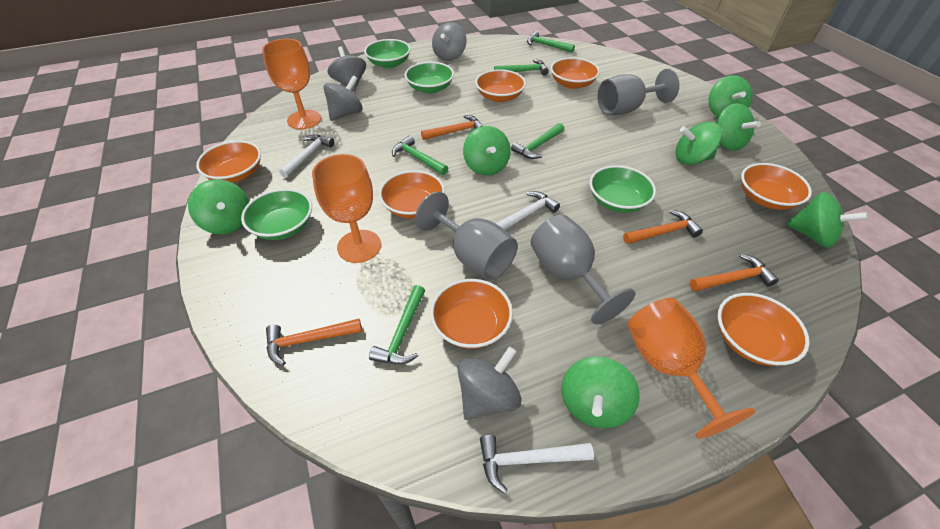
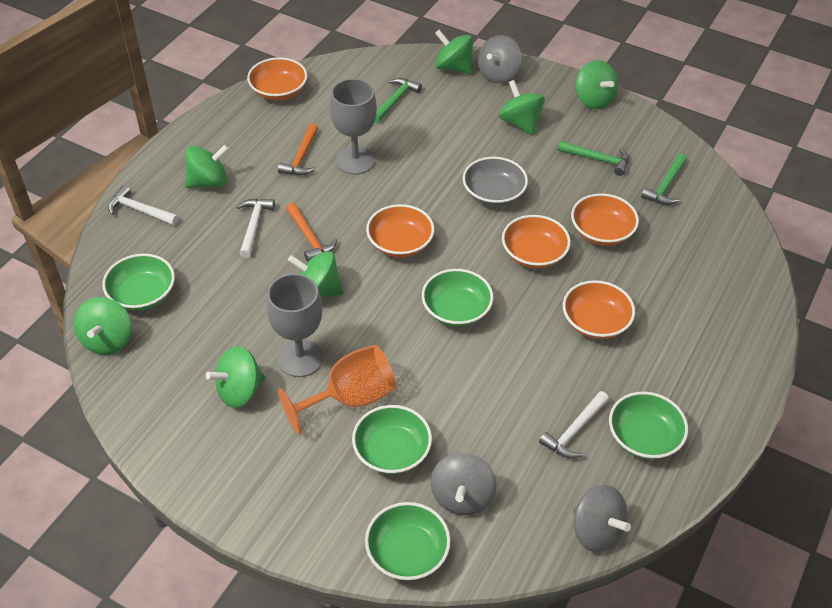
green bowl: [241,189,312,240] [364,39,411,68] [405,62,454,94] [589,165,656,213] = 4 -> [102,254,175,311] [352,405,432,474] [365,502,451,580] [422,269,493,327] [609,392,688,460] = 5
green hammer: [369,285,425,365] [392,135,448,175] [494,59,549,75] [511,123,564,159] [527,31,575,53] = 5 -> [375,78,422,123] [558,141,629,176] [641,154,687,205] = 3
grey bowl: none = 0 -> [463,157,528,206] = 1
grey goblet: [415,191,518,280] [530,215,635,324] [598,69,679,115] = 3 -> [266,273,324,377] [330,79,377,174] = 2
grey spinning top: [323,75,363,121] [328,46,366,91] [432,22,467,61] [457,346,522,420] = 4 -> [431,453,496,515] [478,35,522,83] [573,485,631,552] = 3
orange bowl: [196,140,261,183] [379,170,445,219] [430,279,513,349] [475,69,526,102] [550,57,600,89] [718,293,810,366] [741,163,812,210] = 7 -> [247,57,307,101] [366,204,434,258] [502,215,571,269] [563,280,635,339] [571,193,639,246] = 5
orange goblet: [262,39,321,129] [312,154,381,263] [627,298,756,439] = 3 -> [278,345,396,434] = 1
orange hammer: [266,319,362,365] [421,115,483,140] [623,210,703,244] [690,254,779,291] = 4 -> [278,123,318,176] [286,203,337,262] = 2

